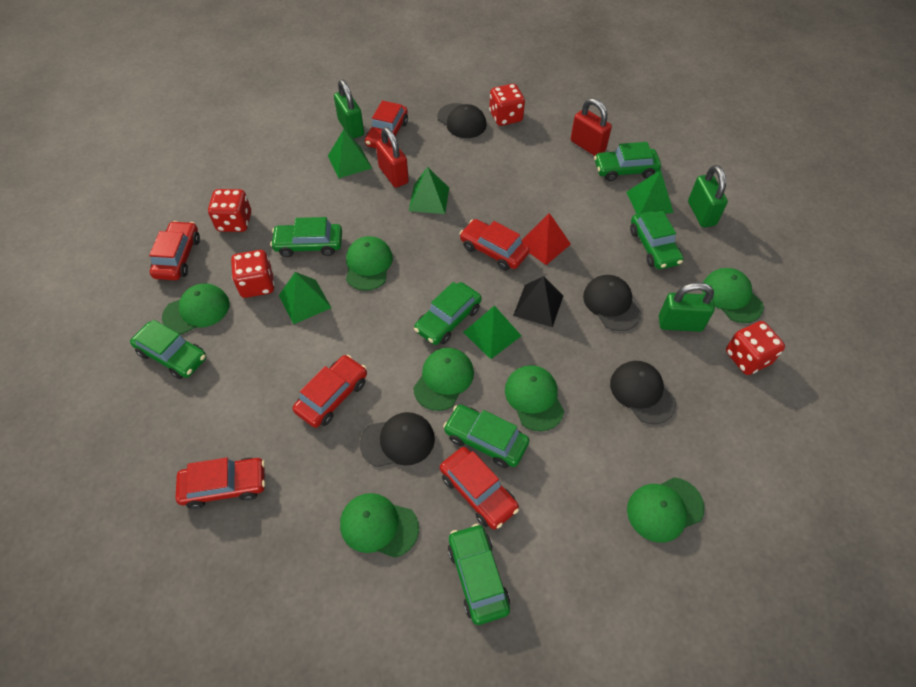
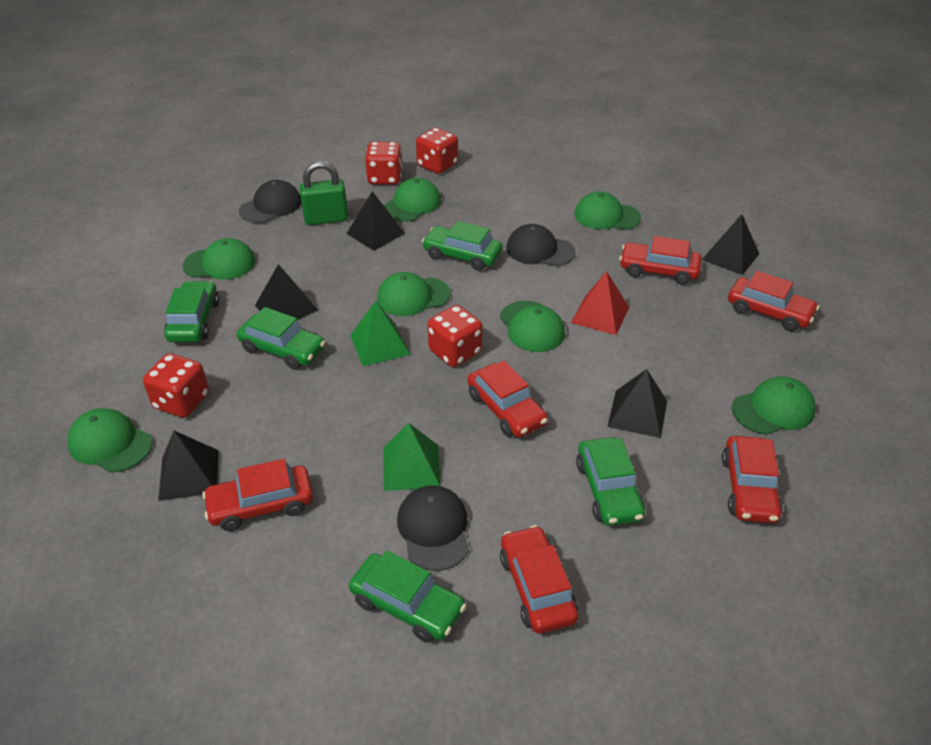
black cap: [360,412,435,467] [437,103,487,138] [583,275,641,331] [610,361,676,424] = 4 -> [239,180,302,223] [397,485,469,571] [506,224,576,267] = 3
black pyramid: [513,276,563,327] = 1 -> [158,431,219,501] [255,264,318,320] [347,191,405,251] [607,369,667,438] [702,214,759,275] = 5
green car: [130,320,207,379] [270,217,342,257] [414,282,482,345] [443,404,529,468] [448,524,510,625] [594,142,661,181] [630,211,683,269] = 7 -> [164,281,219,342] [237,307,325,370] [349,551,466,643] [422,221,503,271] [576,437,645,526] = 5
green padlock: [334,79,364,139] [659,282,715,332] [688,165,728,227] = 3 -> [300,161,348,225] = 1
green pyramid: [279,272,331,324] [328,130,372,178] [409,167,449,214] [463,305,521,359] [626,170,674,214] = 5 -> [350,301,410,366] [383,423,441,491] = 2
red padlock: [376,127,409,188] [571,98,612,156] = 2 -> none = 0

